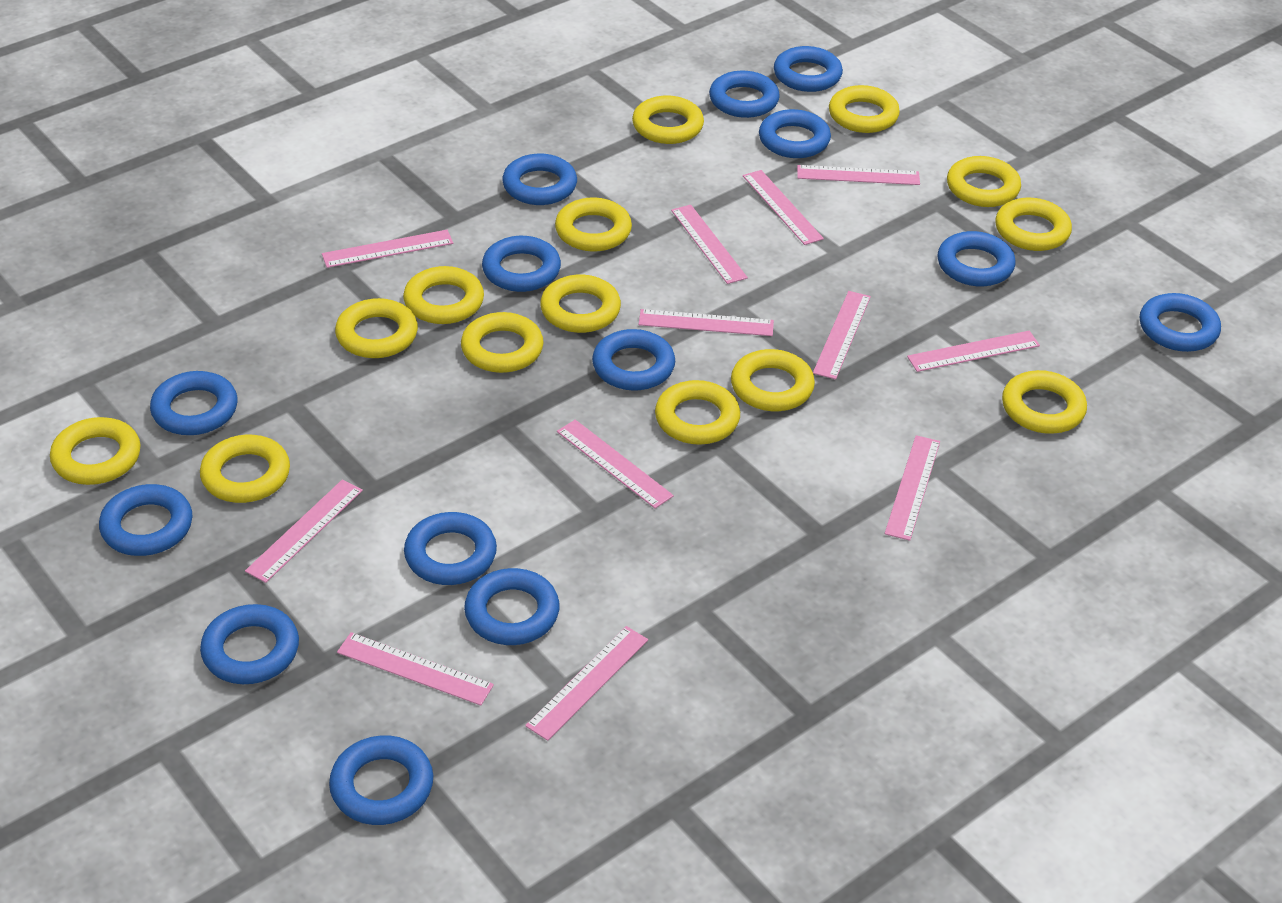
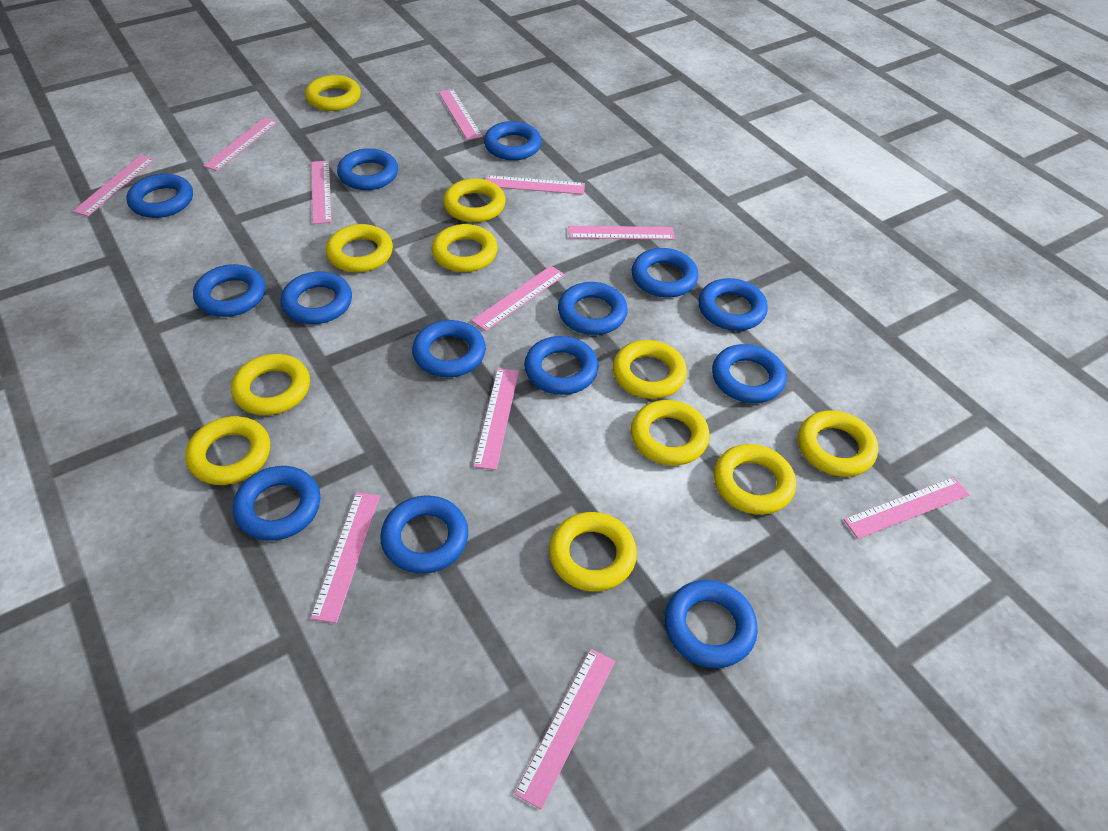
pink ruler: [245,479,363,583] [322,230,453,268] [337,632,494,706] [525,626,648,741] [557,420,674,509] [639,309,774,336] [671,205,748,284] [743,170,824,245] [797,165,920,185] [813,291,871,379] [885,435,940,541] [907,331,1040,372] = 12 -> [73,155,155,216] [203,117,278,171] [311,160,332,224] [311,492,380,623] [438,89,483,140] [472,266,565,331] [473,368,519,470] [485,175,585,194] [514,649,615,809] [569,226,675,240] [844,477,970,539] = 11
yellow ring: [50,417,141,485] [200,435,290,503] [335,298,418,358] [403,266,484,324] [461,312,544,373] [540,275,621,333] [555,197,632,252] [632,96,704,144] [655,380,740,445] [731,349,815,411] [829,85,900,133] [947,156,1021,207] [995,198,1072,251] [1002,370,1087,434] = 14 -> [185,416,270,485] [231,354,310,415] [305,75,361,111] [326,224,393,272] [431,224,498,272] [443,178,506,223] [549,512,637,591] [613,340,687,399] [631,400,709,466] [714,444,796,515] [798,410,878,477] = 11

